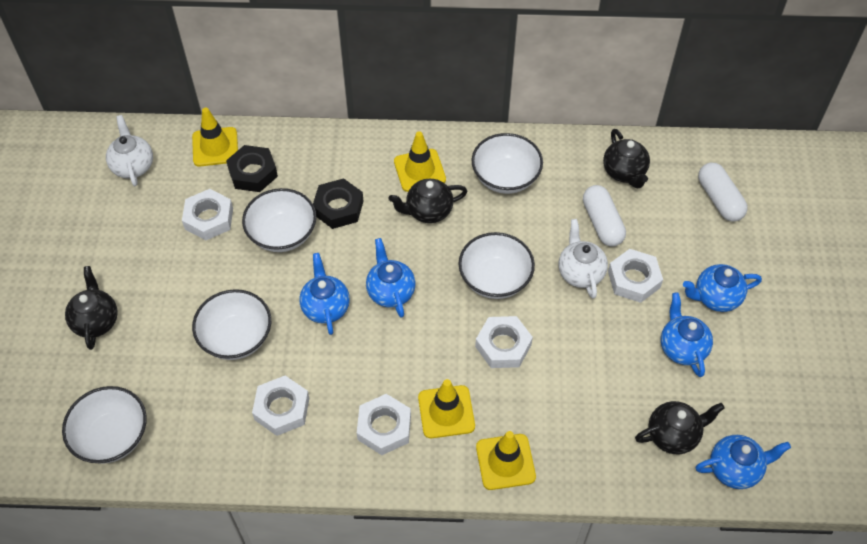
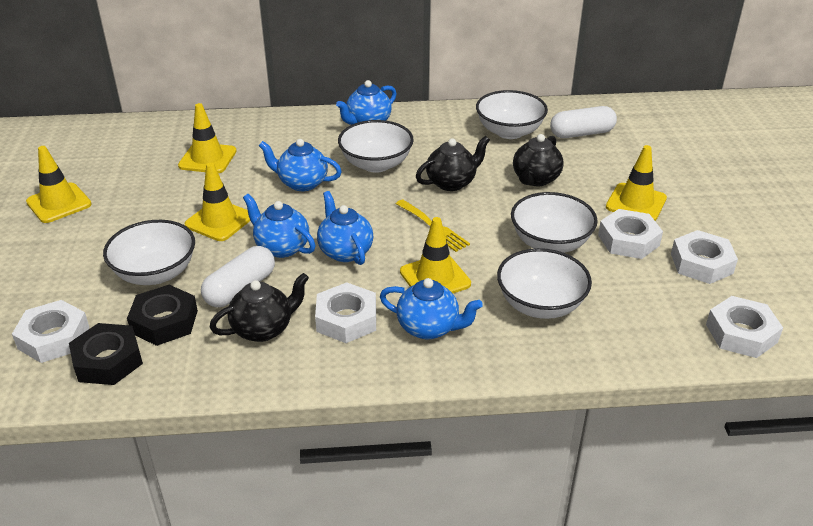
black teapot: [65,266,118,350] [388,179,467,223] [603,129,650,188] [635,401,725,454] = 4 -> [209,273,309,342] [416,136,490,191] [513,134,564,186] = 3
white teapot: [106,115,153,186] [558,219,608,298] = 2 -> none = 0
yellow fork: none = 0 -> [396,199,470,252] = 1
yellow traffic cone: [192,107,238,167] [394,131,446,192] [418,379,475,438] [476,431,536,490] = 4 -> [26,146,92,223] [178,103,237,173] [184,162,250,241] [400,217,471,293] [606,145,667,221] = 5

